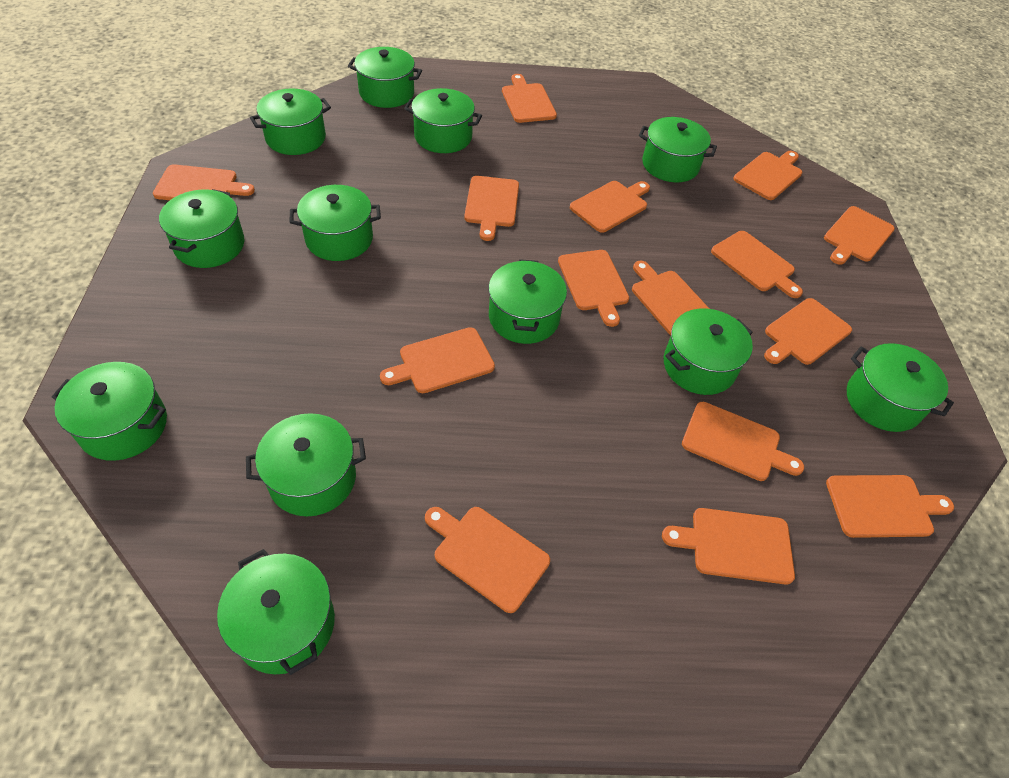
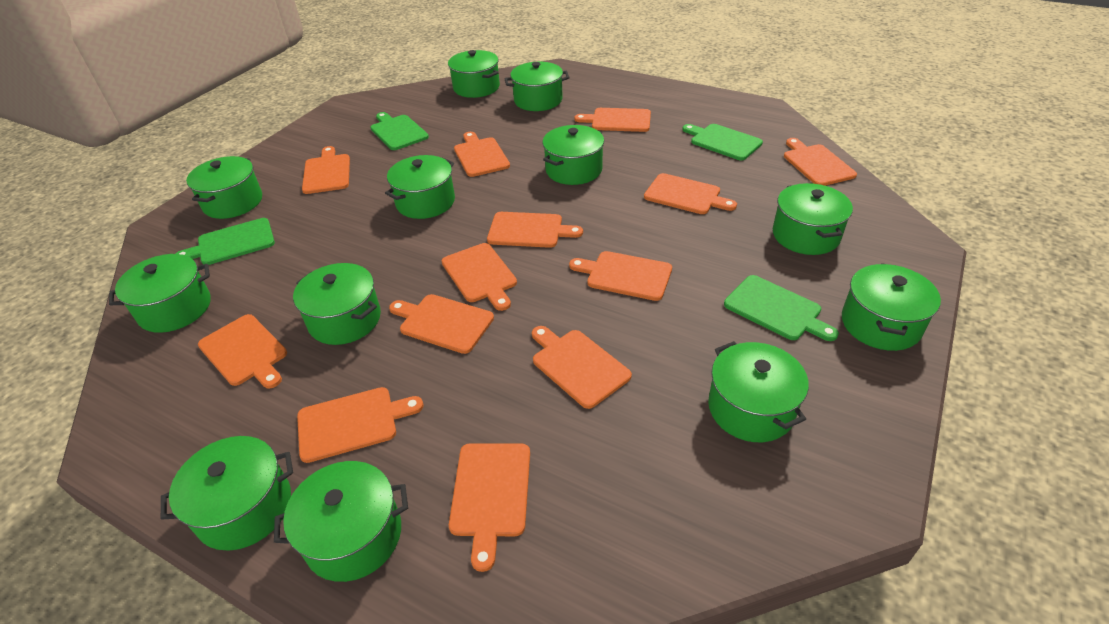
green cutting board: none = 0 -> [176,218,275,265] [370,112,429,150] [682,124,763,160] [724,275,839,341] = 4
orange cutting board: [153,164,255,200] [380,327,495,393] [425,507,550,613] [464,176,519,241] [502,74,557,123] [558,250,629,327] [570,181,650,233] [632,260,709,336] [662,508,795,585] [682,402,804,481] [711,231,803,298] [734,151,803,200] [764,298,852,365] [824,206,895,265] [826,475,954,538] = 15 -> [198,314,287,389] [297,387,423,463] [302,146,350,194] [389,294,494,354] [442,243,517,311] [449,443,530,572] [454,132,510,177] [487,212,583,248] [532,326,632,409] [569,251,672,301] [575,108,651,132] [644,173,737,214] [784,138,857,186] = 13

